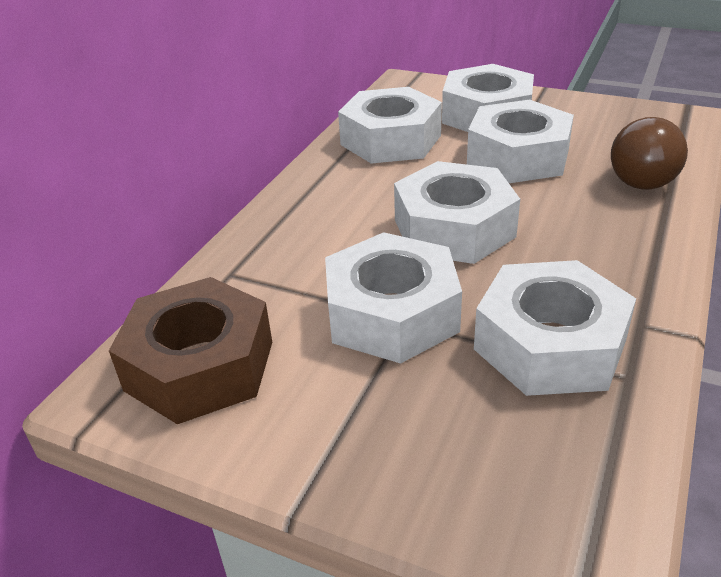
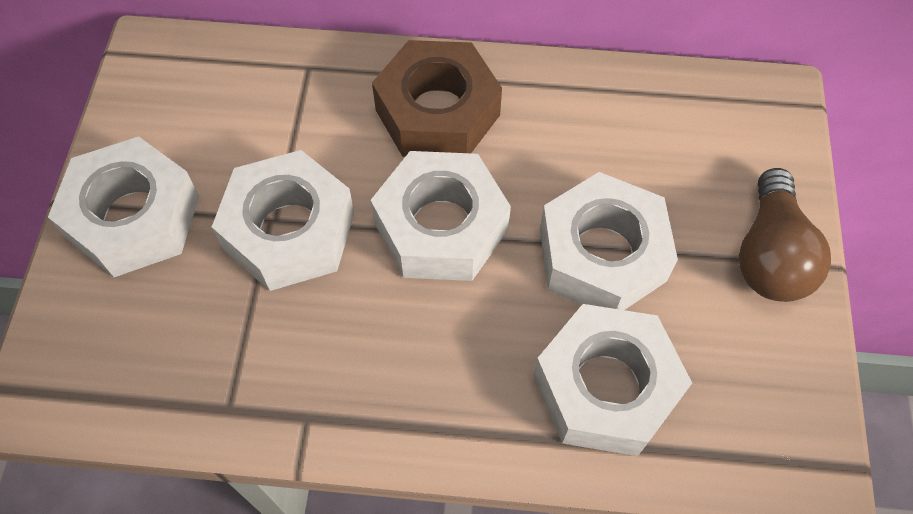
white nut: [325,232,462,363] [338,87,442,164] [394,161,520,264] [442,64,534,132] [467,100,574,183] [474,260,636,396] = 6 -> [48,136,199,277] [212,150,355,291] [371,151,511,281] [533,304,692,456] [540,172,678,310] = 5

